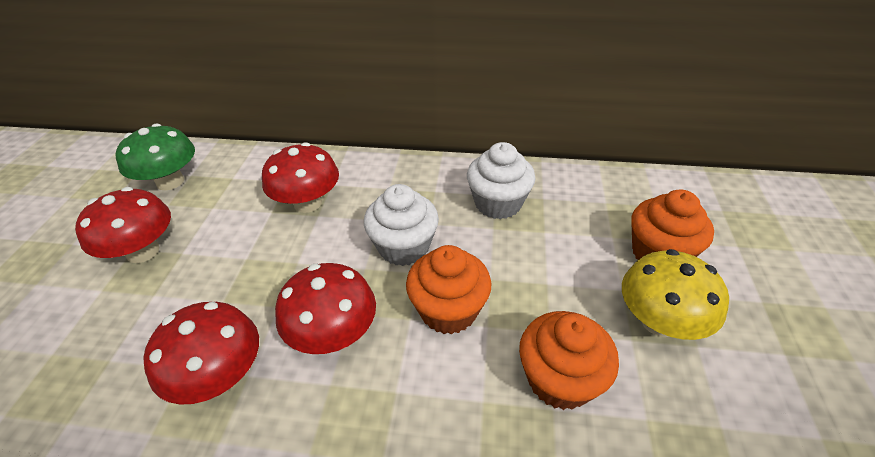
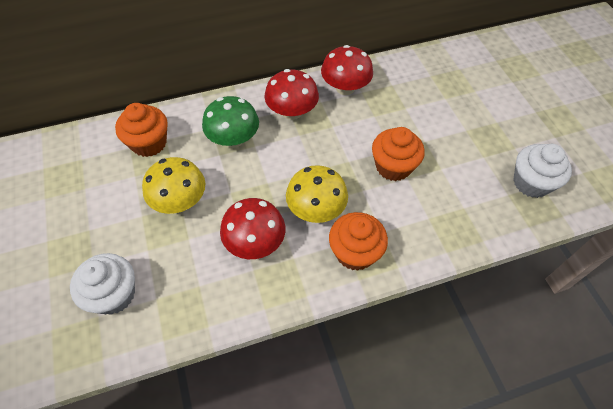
red mushroom: [75,187,171,263] [143,302,259,405] [262,142,339,213] [275,263,376,354] = 4 -> [220,198,285,259] [265,69,319,120] [321,45,373,95] = 3
yellow mushroom: [622,249,729,340] = 1 -> [142,157,205,214] [286,165,348,223] = 2

